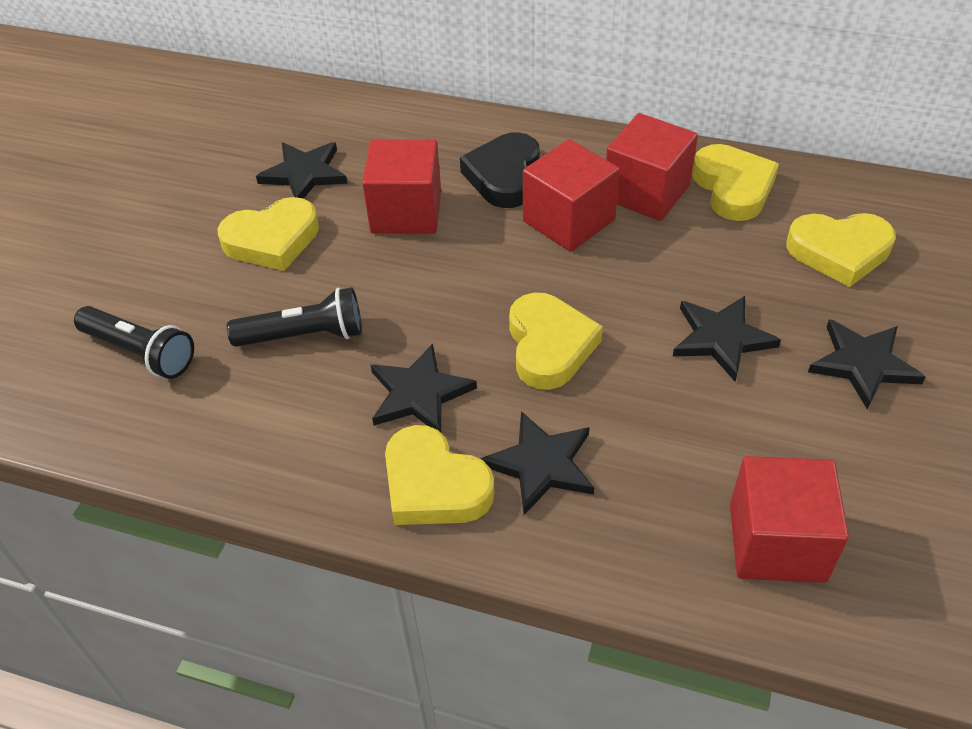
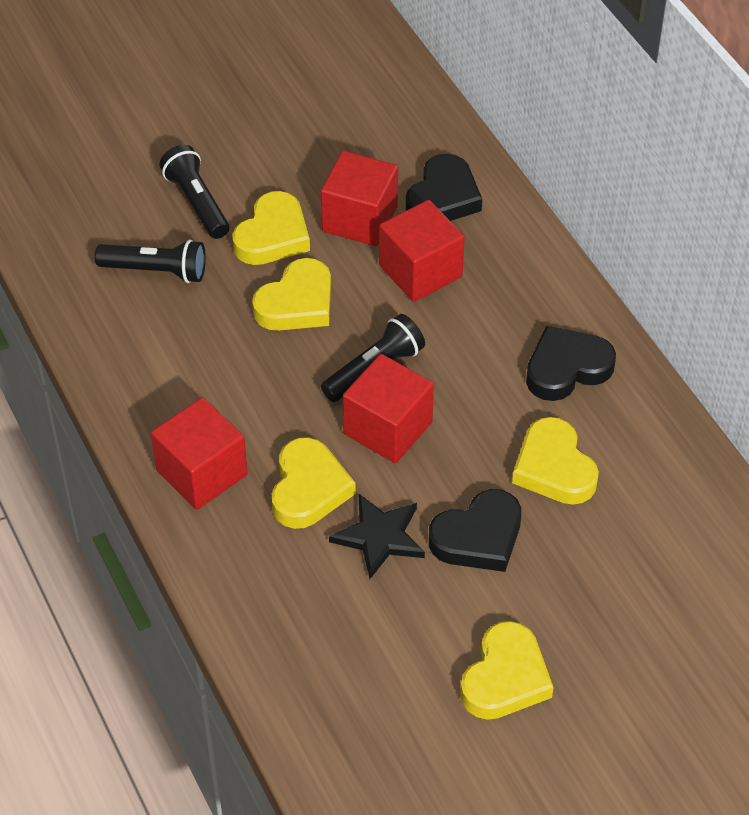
black flashlight: [74,306,194,379] [227,287,362,347] = 2 -> [95,240,206,283] [159,145,229,239] [321,314,425,402] = 3
black heart: [460,132,540,208] = 1 -> [406,154,482,221] [429,489,521,572] [526,326,616,401] = 3
black star: [256,142,348,199] [371,344,477,432] [480,411,594,515] [673,296,781,381] [808,319,926,410] = 5 -> [329,494,425,579] = 1

